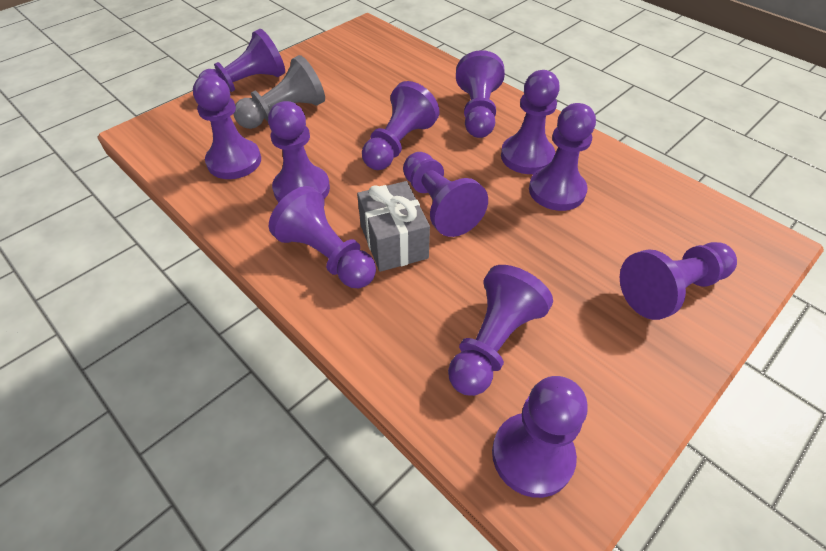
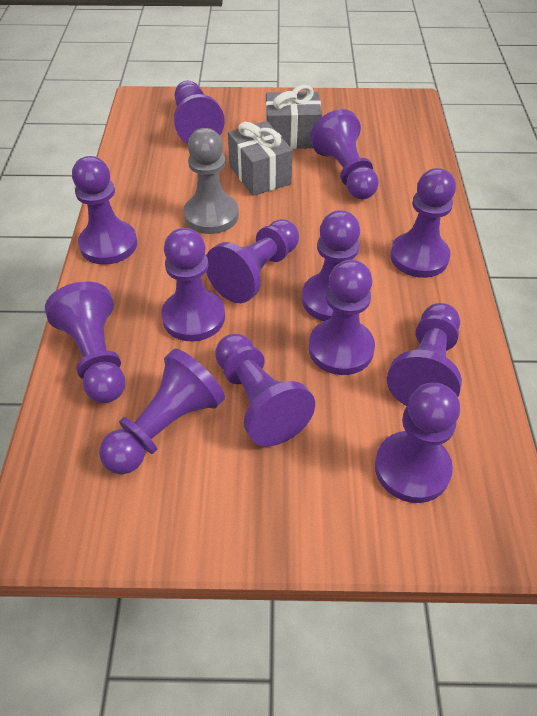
grey gift: [357,181,430,272] = 1 -> [228,121,293,196] [266,85,322,149] = 2
purple pawn: [193,74,261,179] [198,29,285,92] [268,101,330,202] [269,186,376,288] [362,81,439,170] [403,152,488,237] [448,265,553,396] [456,50,505,138] [492,376,588,498] [501,70,560,174] [529,103,596,211] [620,242,737,320] = 12 -> [45,281,125,403] [72,156,137,265] [99,349,225,474] [161,228,225,341] [174,81,225,144] [206,219,299,303] [215,334,315,446] [302,210,360,321] [309,260,375,375] [310,109,379,200] [375,383,460,503] [387,303,462,406] [390,168,456,278] = 13

